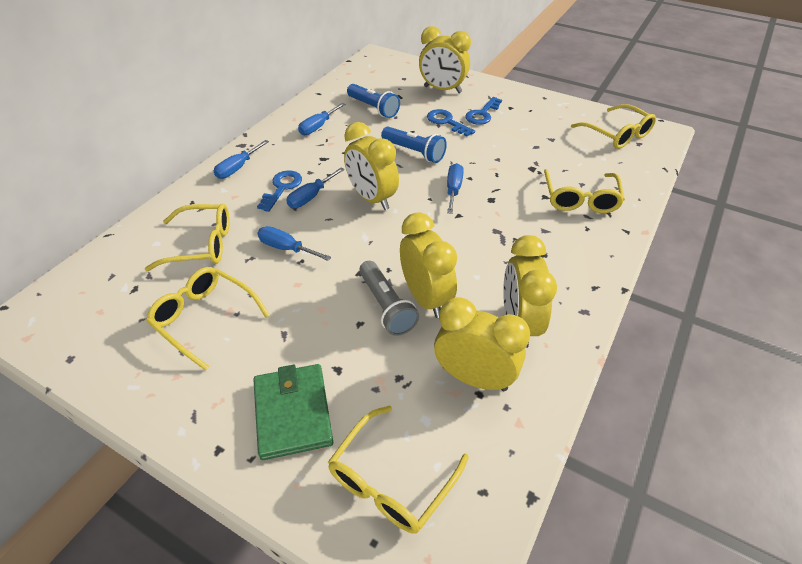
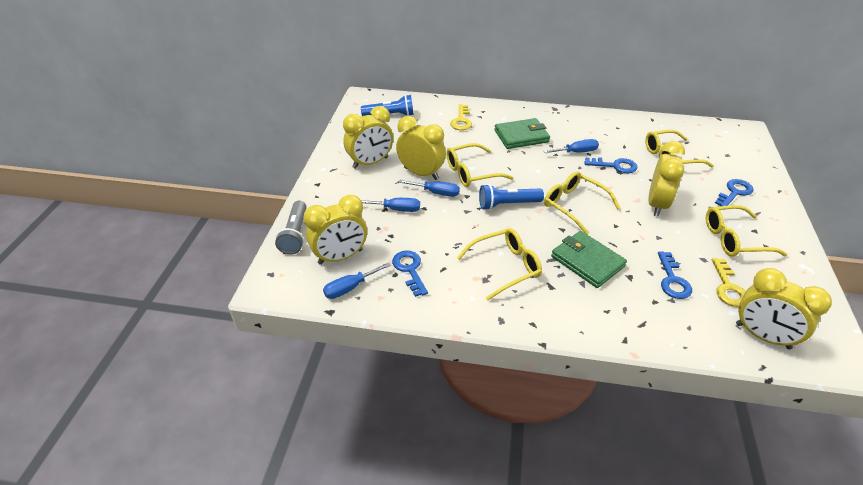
blue key: [257,170,302,212] [427,109,475,137] [465,97,502,125] = 3 -> [392,250,428,297] [584,157,637,173] [658,251,692,299] [715,179,753,206] = 4
blue screwdriver: [214,140,269,179] [257,226,331,261] [286,168,344,208] [298,103,345,135] [447,163,464,214] = 5 -> [323,262,391,299] [361,198,420,212] [399,180,460,197] [544,139,599,153] = 4
green wallet: [253,364,333,460] = 1 -> [494,118,550,149] [551,231,627,288] = 2
yellow key: none = 0 -> [450,104,472,130] [712,258,746,307] = 2

